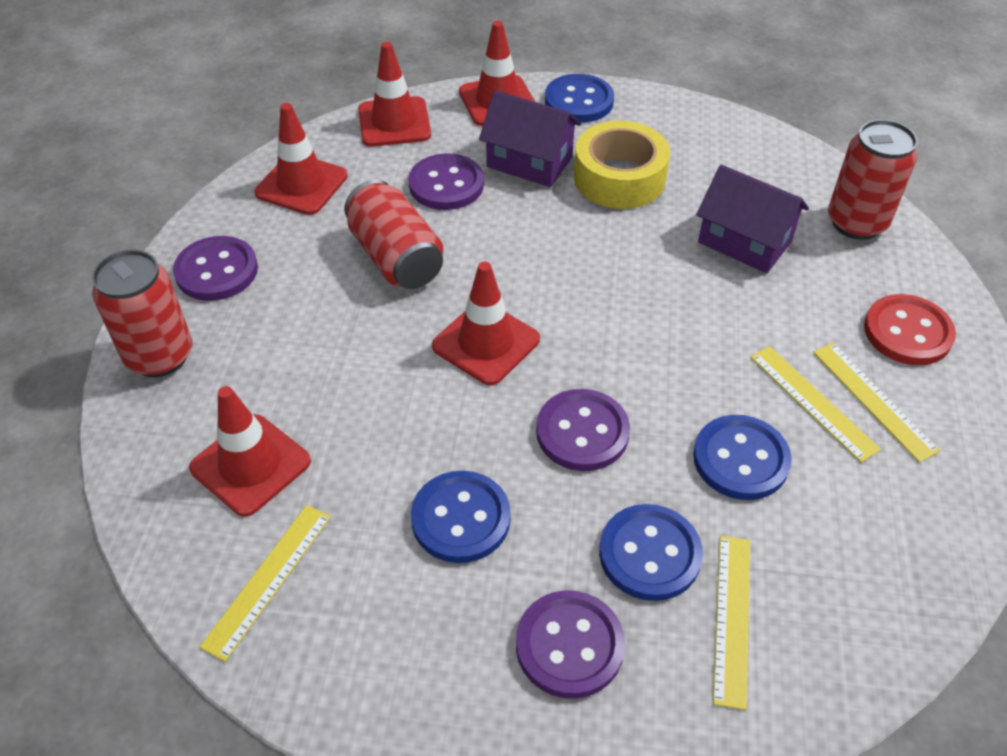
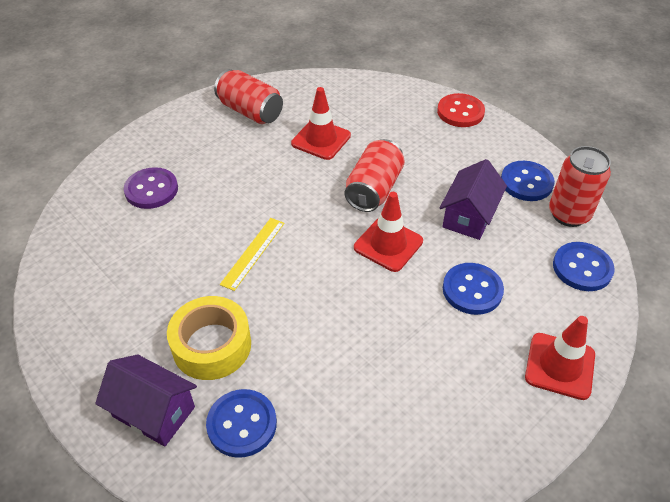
purple button: [173,236,258,301] [408,153,484,210] [516,590,625,699] [536,389,630,471] = 4 -> [124,167,178,209] = 1
red traffic cone: [189,386,311,517] [254,103,348,215] [358,42,431,147] [432,262,540,385] [459,21,535,126] = 5 -> [291,87,351,160] [354,192,423,272] [525,316,595,400] = 3
yellow ruler: [200,505,331,662] [713,536,750,710] [750,346,881,462] [813,343,940,462] = 4 -> [220,218,285,291] = 1

